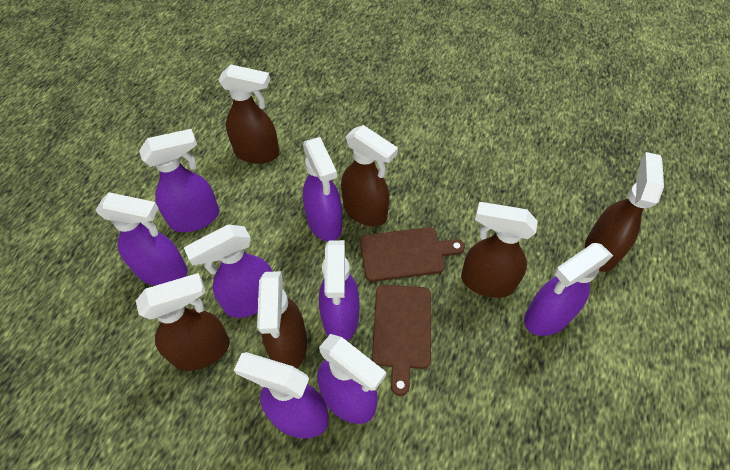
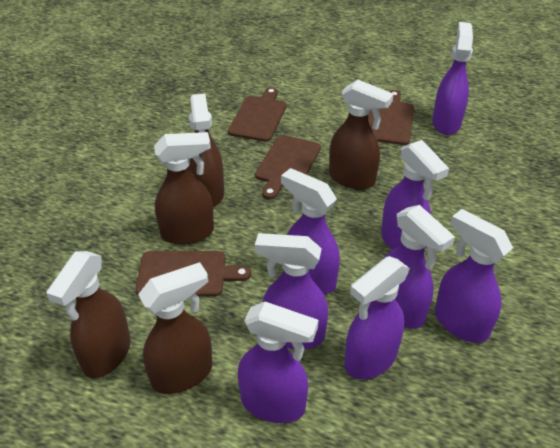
brown cutting board: [360,227,465,282] [372,285,431,396] = 2 -> [136,251,251,296] [228,87,287,142] [255,135,321,199] [368,90,414,145] = 4
brown spray bottle: [136,273,230,371] [218,64,279,164] [257,271,307,368] [341,125,398,227] [461,202,538,298] [585,152,664,272] = 6 -> [46,251,131,379] [138,262,212,394] [154,132,214,245] [189,94,224,207] [329,80,394,190] = 5

